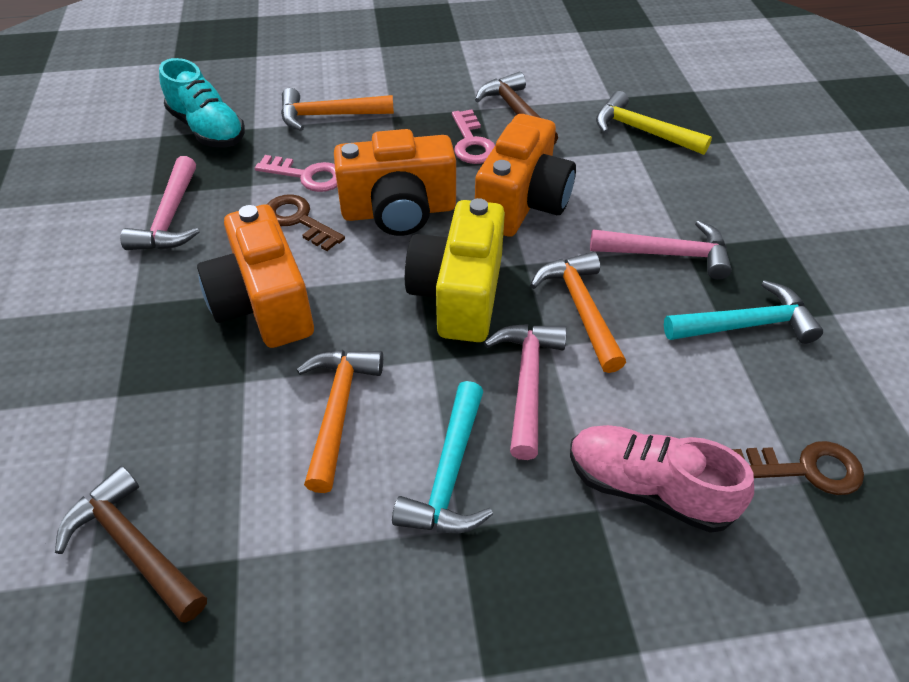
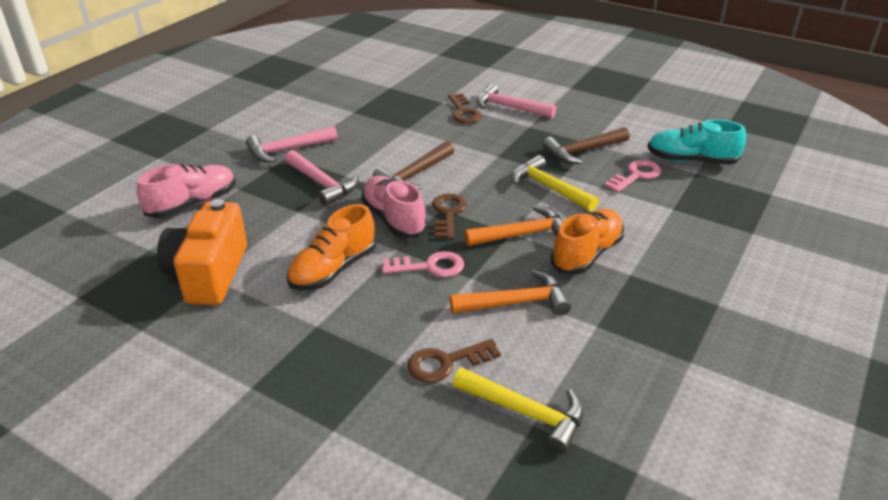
brown key: [266,194,345,251] [732,441,864,495] = 2 -> [407,339,501,383] [432,193,467,239] [448,93,482,124] = 3
orange camera: [197,205,314,348] [334,129,456,236] [475,114,576,237] = 3 -> [157,199,247,305] = 1
orange hammer: [281,88,394,131] [297,350,383,493] [530,252,626,373] = 3 -> [450,270,571,316] [464,206,563,246] = 2
orange shoe: none = 0 -> [287,204,376,290] [551,209,624,275] = 2
pink shoe: [570,425,754,533] = 1 -> [137,164,236,218] [361,176,427,238] = 2
turquoise hammer: [392,381,493,533] [664,280,823,344] = 2 -> none = 0
yellow camera: [405,198,505,342] = 1 -> none = 0
yellow hammer: [596,91,712,155] = 1 -> [453,367,584,454] [512,155,599,212] = 2

